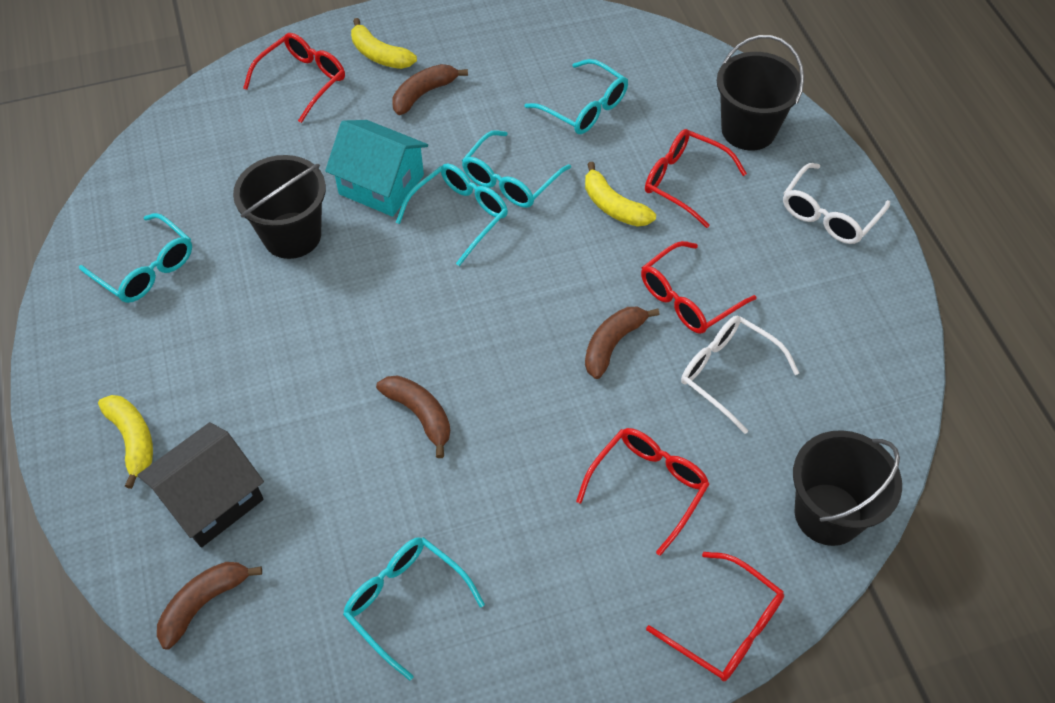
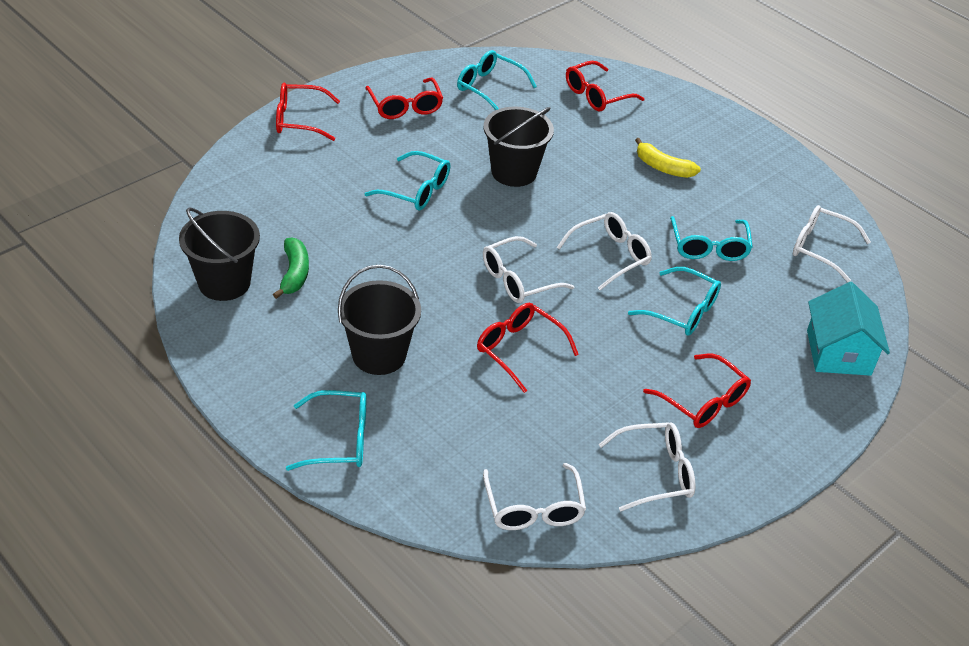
black house: [137,422,264,547] = 1 -> none = 0
brown banana: [157,562,262,650] [376,375,450,458] [392,64,468,115] [585,307,660,379] = 4 -> none = 0
green banana: none = 0 -> [273,237,309,299] = 1
white glasses: [681,316,799,434] [783,163,890,244] = 2 -> [483,236,575,303] [483,463,586,530] [557,212,652,290] [598,422,695,512] [793,205,871,282] = 5
yellow banana: [98,395,153,489] [351,18,417,69] [585,162,656,227] = 3 -> [635,138,701,178] = 1

